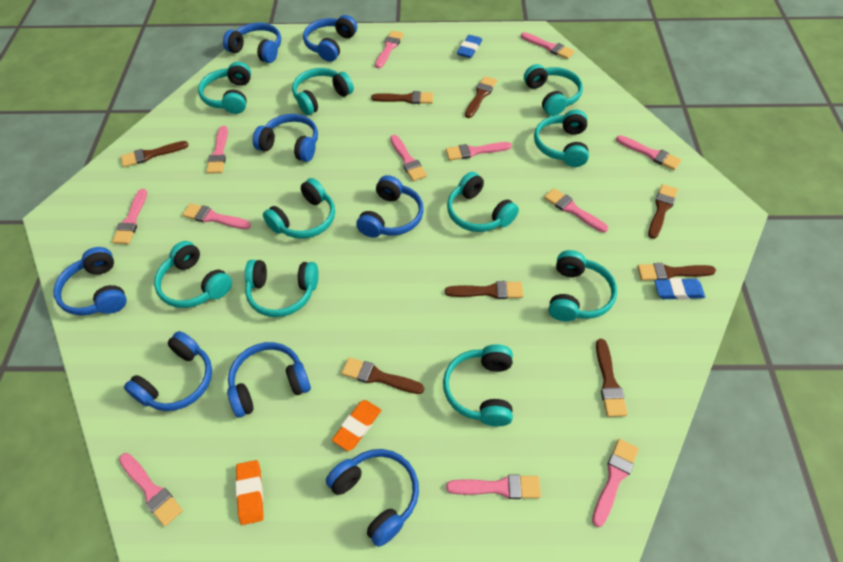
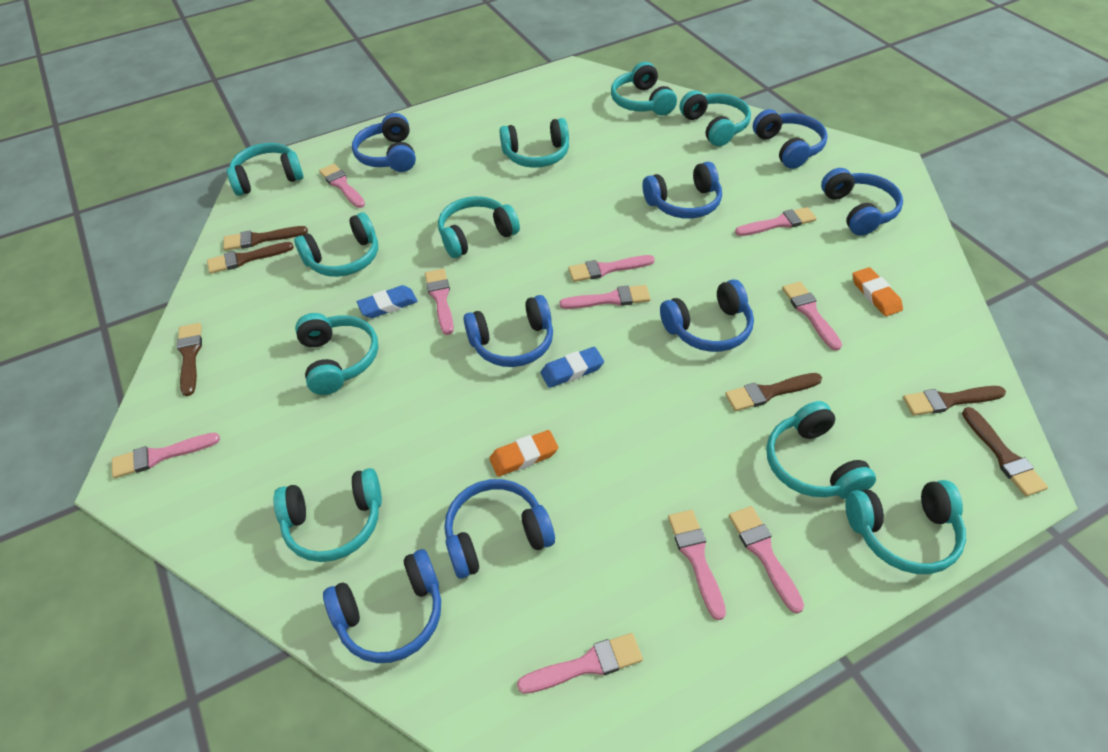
brown brush: [121,141,189,167] [341,357,424,394] [371,91,433,104] [445,281,523,299] [465,76,497,118] [596,339,627,417] [637,263,716,281] [648,184,678,239] = 8 -> [177,323,202,396] [207,242,294,274] [223,226,308,251] [725,373,822,411] [903,386,1006,416] [962,407,1048,496] = 6
pink brush: [112,189,147,244] [119,453,183,526] [182,203,251,229] [206,126,228,174] [375,30,404,68] [390,135,427,181] [446,142,512,160] [446,475,541,499] [521,32,574,59] [544,188,608,233] [592,439,639,527] [616,135,681,170] = 12 -> [112,433,220,478] [319,164,365,208] [425,269,454,335] [517,633,643,694] [559,285,650,309] [568,255,655,282] [668,510,726,620] [729,506,804,614] [735,207,817,236] [782,282,842,351] = 10

